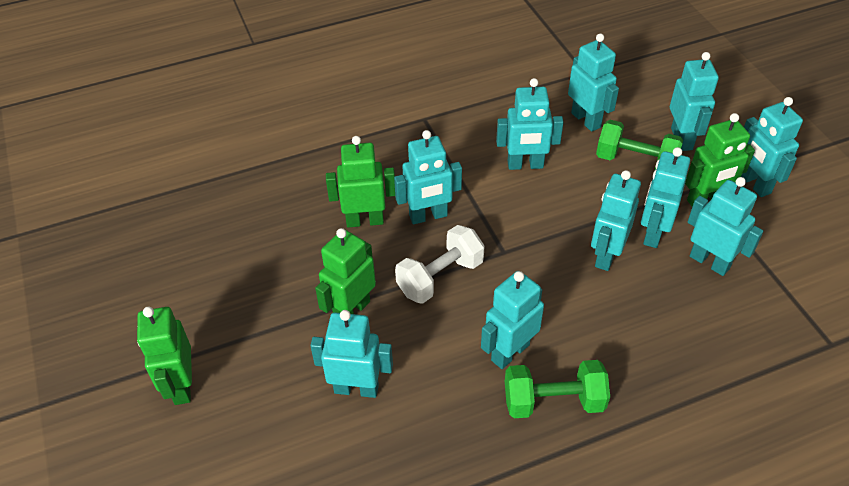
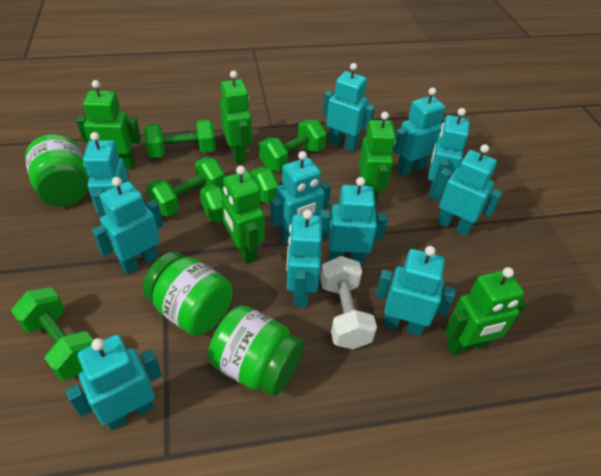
green dumbbell: [505,360,610,418] [596,120,683,169] = 2 -> [11,287,93,380] [144,119,216,158] [146,157,225,217] [200,167,279,223] [259,120,327,171] = 5
green jar: none = 0 -> [25,134,88,207] [142,251,233,336] [208,305,304,396] = 3
green robot: [137,307,192,405] [315,228,376,314] [326,136,395,228] [685,113,755,207] = 4 -> [76,80,141,169] [220,71,252,163] [221,166,264,264] [359,112,396,205] [445,267,526,355] = 5
turquoise robot: [310,310,393,398] [394,130,462,224] [481,271,544,369] [496,78,564,170] [568,33,619,132] [591,170,641,271] [641,147,690,248] [670,52,719,151] [687,177,764,276] [741,97,803,197] = 10 -> [66,335,162,431] [83,132,129,217] [92,177,163,275] [270,151,331,244] [286,210,322,307] [320,177,388,265] [323,63,375,151] [375,246,456,336] [393,88,445,176] [428,108,470,200] [435,144,503,236] = 11

